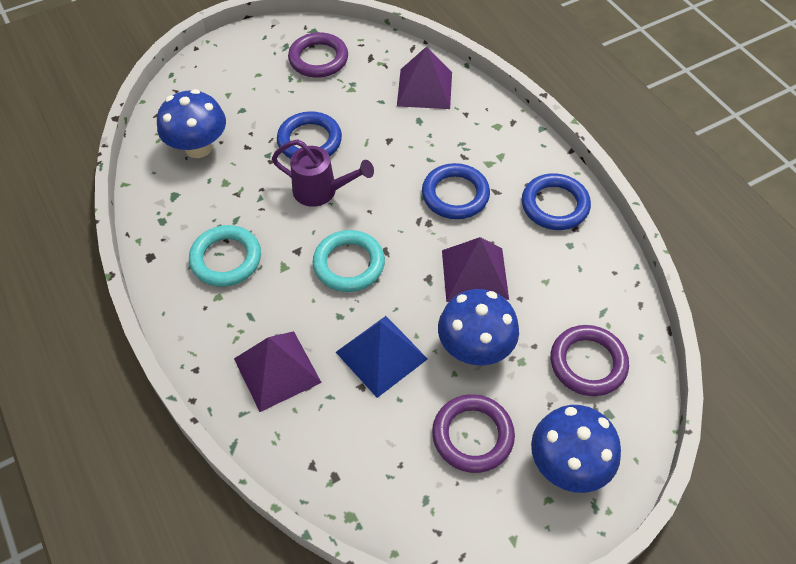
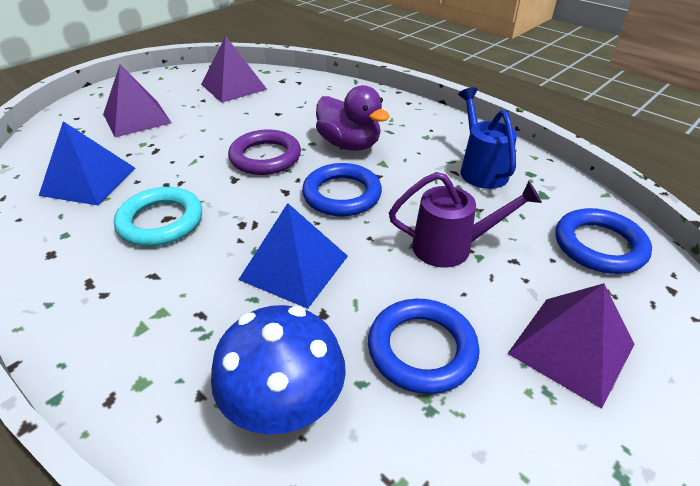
blue mushroom: [157,89,226,158] [438,289,519,365] [531,405,621,493] = 3 -> [211,305,346,435] = 1
blue pyramid: [336,316,428,398] = 1 -> [39,121,135,205] [238,203,348,309] = 2
blue watering can: none = 0 -> [458,87,517,189] = 1
purple duck: none = 0 -> [316,85,390,151] = 1
purple ring: [288,32,348,78] [432,394,515,473] [550,325,629,396] = 3 -> [228,129,301,175] = 1
turquoise ring: [189,225,261,287] [312,230,385,292] = 2 -> [114,187,202,246] = 1

